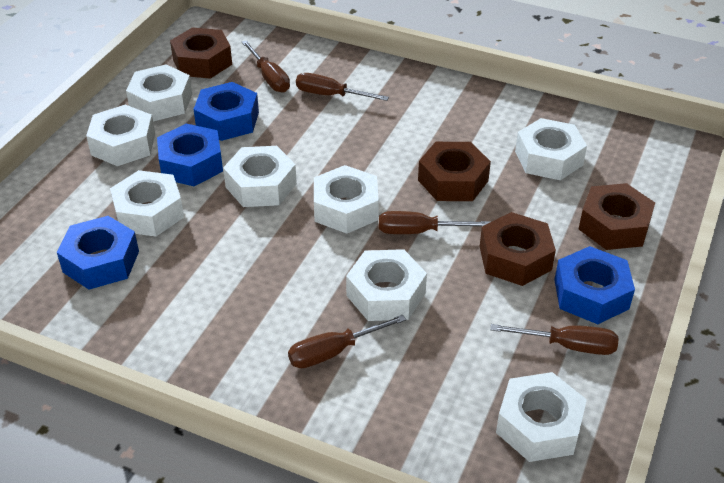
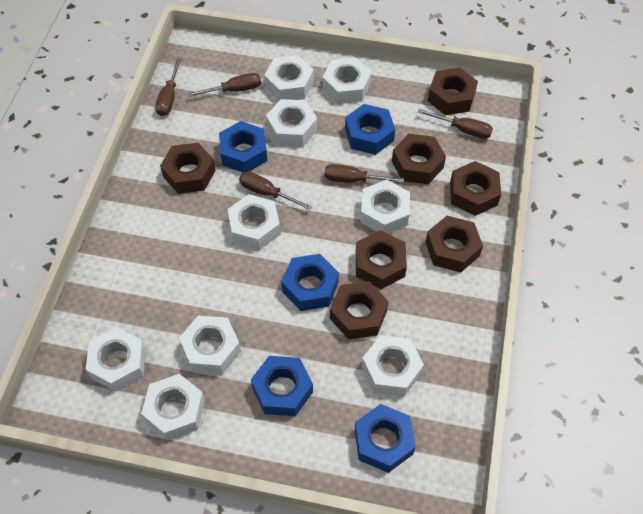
blue nut: [57,216,139,290] [157,124,223,186] [193,82,259,141] [554,246,635,324] = 4 -> [219,121,267,172] [251,356,313,416] [282,254,339,311] [345,104,395,155] [355,404,416,473] = 5
brown nut: [170,27,232,79] [418,142,491,201] [480,212,556,286] [579,183,655,250] = 4 -> [160,143,216,194] [330,281,388,340] [356,230,407,289] [392,134,446,184] [426,216,483,272] [428,67,478,115] [450,161,501,216] = 7
white nut: [86,105,155,166] [110,170,184,237] [126,64,192,122] [223,146,297,207] [314,165,379,234] [346,249,427,321] [496,372,587,462] [515,118,587,180] = 8 -> [86,327,146,392] [141,374,205,440] [179,316,241,374] [227,194,281,250] [264,55,314,101] [266,99,317,147] [322,57,372,104] [360,180,410,234] [362,335,424,396] = 9

